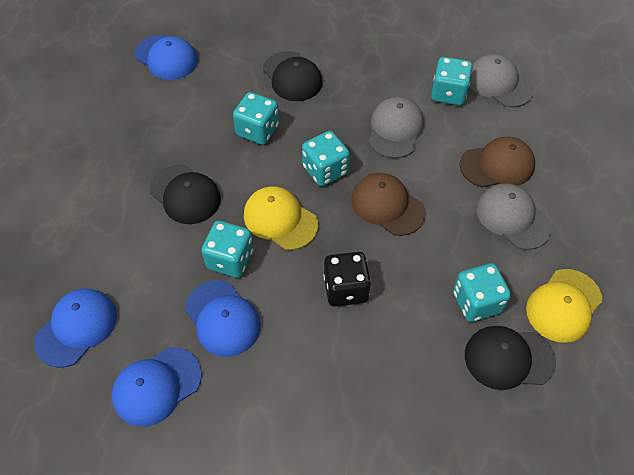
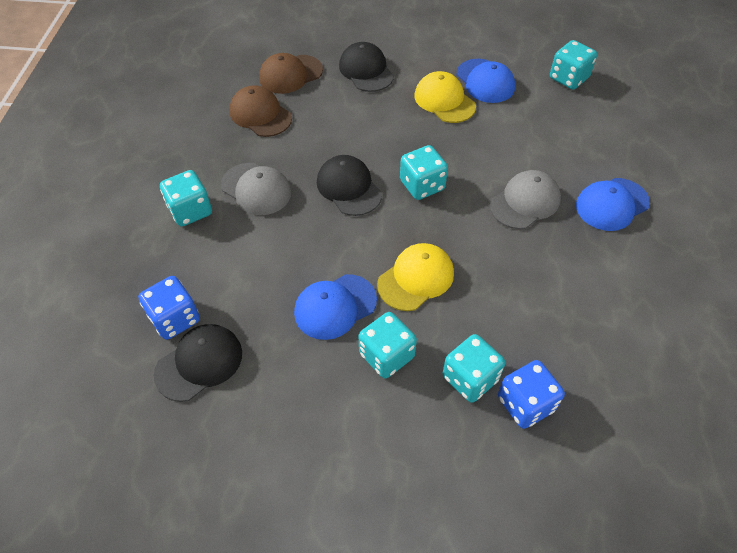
black dice: [324,252,371,307] = 1 -> none = 0
blue cap: [34,289,117,368] [112,347,202,427] [135,35,198,80] [185,280,261,357] = 4 -> [294,274,377,340] [457,59,515,103] [576,178,650,231] = 3
blue dice: none = 0 -> [138,276,200,340] [498,360,565,429] = 2
grey cap: [369,97,424,158] [470,54,534,107] [476,183,552,250] = 3 -> [221,163,291,215] [490,170,561,229] = 2

